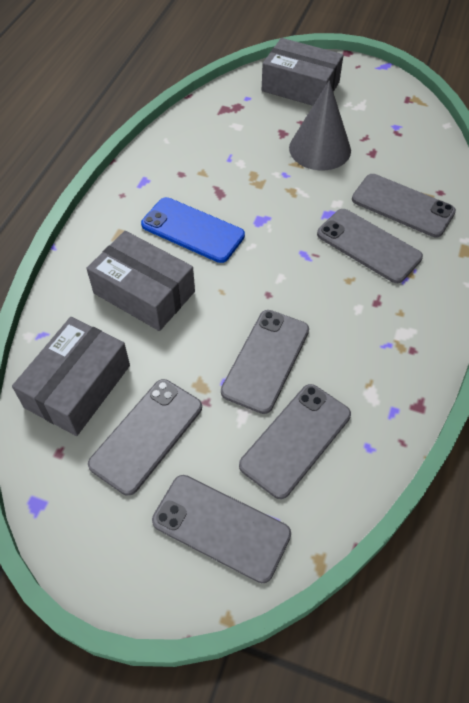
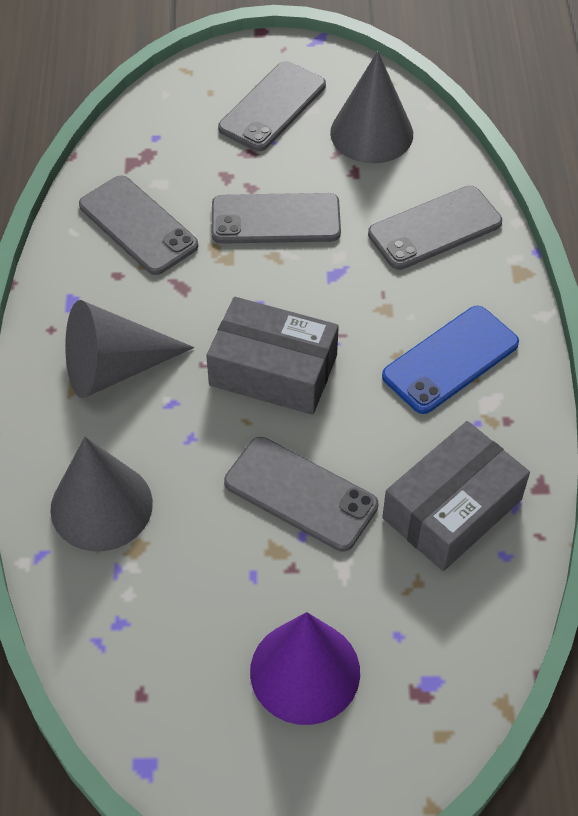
grey box: [12,317,130,436] [86,231,195,331] [262,38,343,106] = 3 -> [206,297,339,415] [382,421,530,571] = 2
grey cone: [289,80,351,171] = 1 -> [50,437,153,551] [65,300,194,398] [330,51,413,163] = 3
grey phone: [88,379,202,496] [152,475,291,583] [221,310,309,414] [239,384,351,499] [317,209,423,283] [352,174,456,237] = 6 -> [79,175,198,275] [212,193,341,244] [218,61,326,151] [224,437,379,552] [368,186,502,270] = 5
purple cone: none = 0 -> [250,612,360,725] = 1

